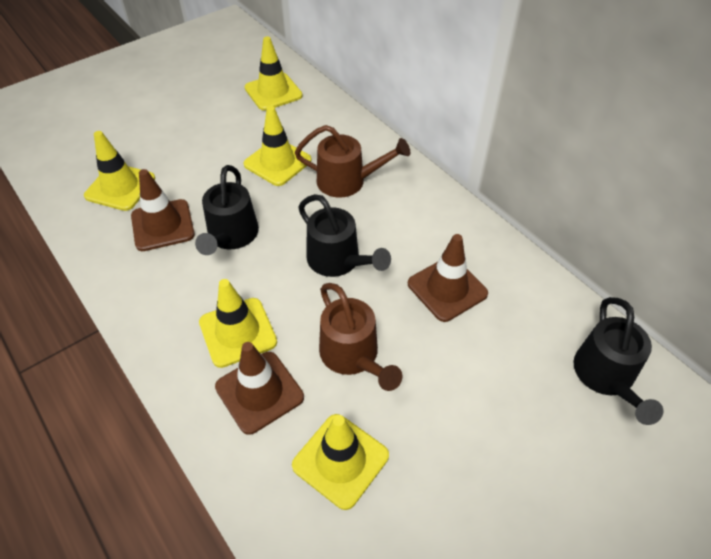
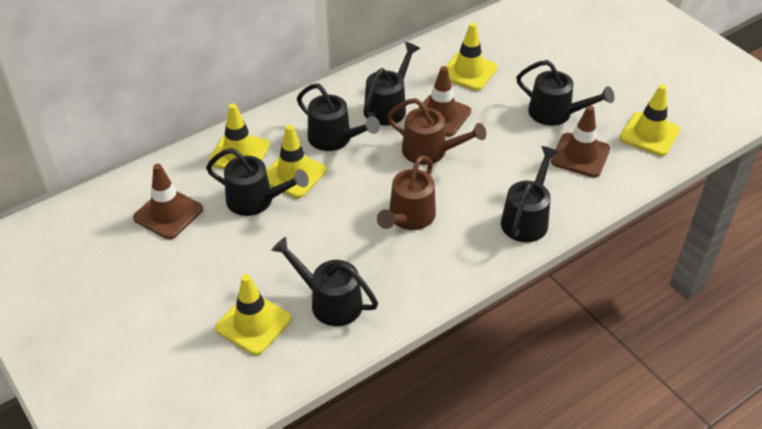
black watering can: [195,165,259,255] [298,194,391,277] [573,297,663,425] = 3 -> [206,148,309,216] [271,237,378,326] [297,84,380,151] [363,42,420,125] [501,146,559,242] [516,60,614,126] = 6

